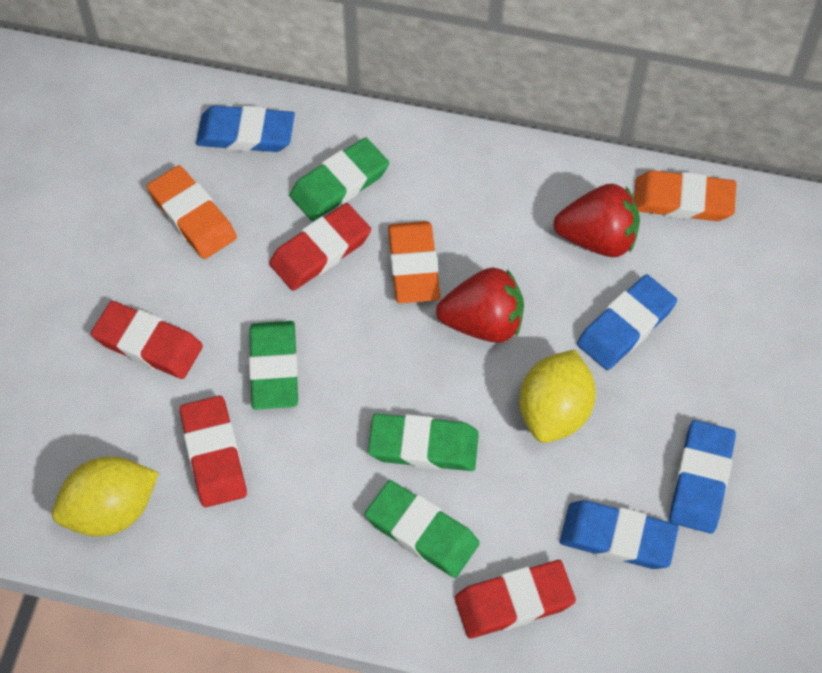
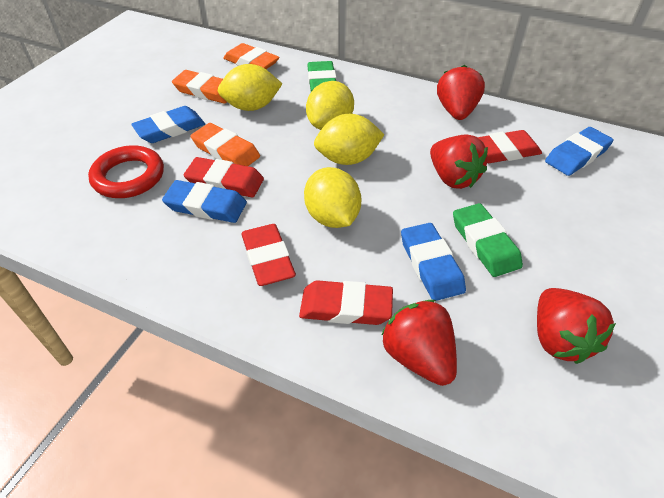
green eraser: [249,321,298,410] [290,138,389,221] [365,480,479,578] [368,414,479,471] = 4 -> [308,61,337,92] [453,203,523,277] = 2
red ring: none = 0 -> [88,145,164,198] = 1
red strawberry: [436,268,524,343] [554,184,640,257] = 2 -> [381,300,457,386] [430,134,488,189] [437,65,485,120] [537,288,616,364] = 4
yellow lemon: [52,456,159,537] [519,350,596,443] = 2 -> [218,64,282,111] [304,167,361,228] [306,81,354,130] [314,114,385,165] = 4

